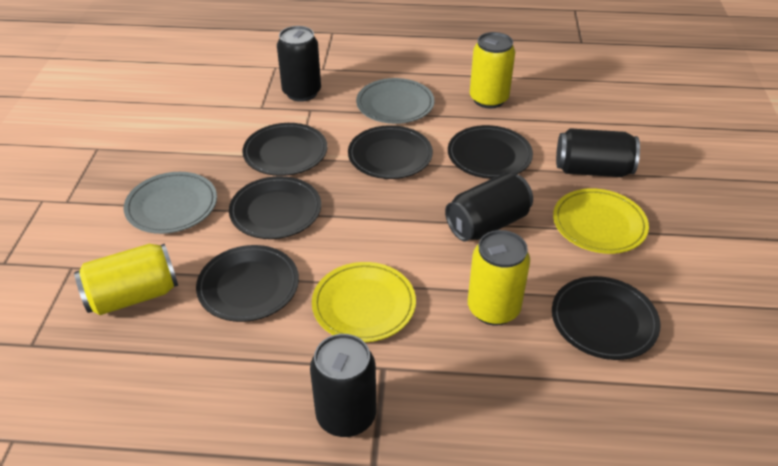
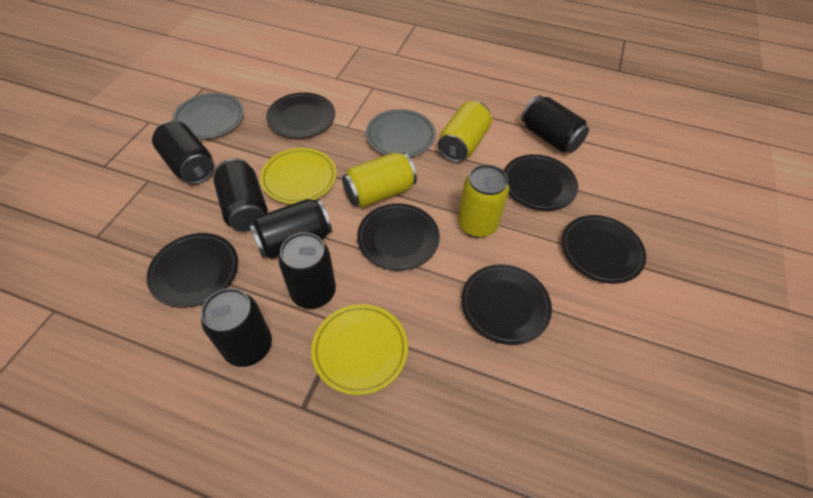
black can: [277,26,321,102] [310,334,376,437] [445,172,533,241] [556,128,640,177] = 4 -> [152,121,214,184] [201,288,272,367] [213,158,268,232] [249,199,332,259] [278,232,336,309] [522,95,589,153] = 6

